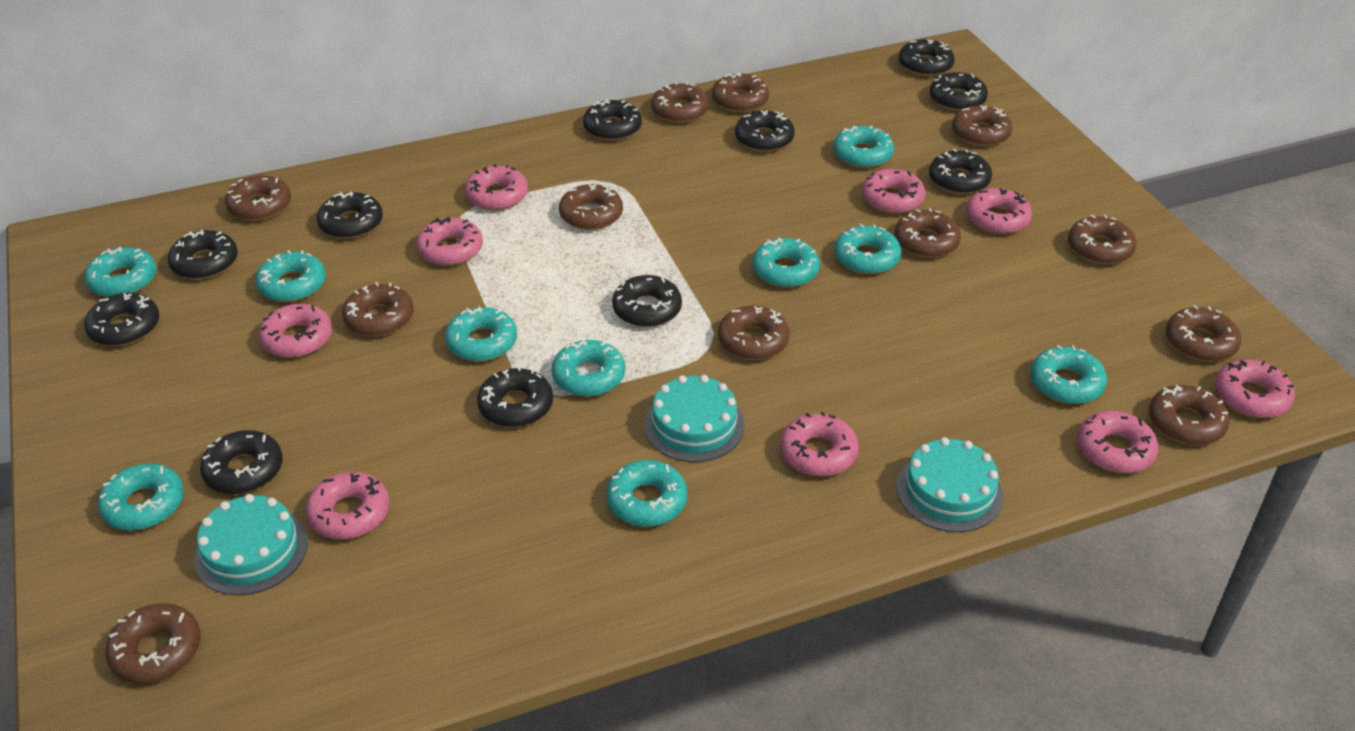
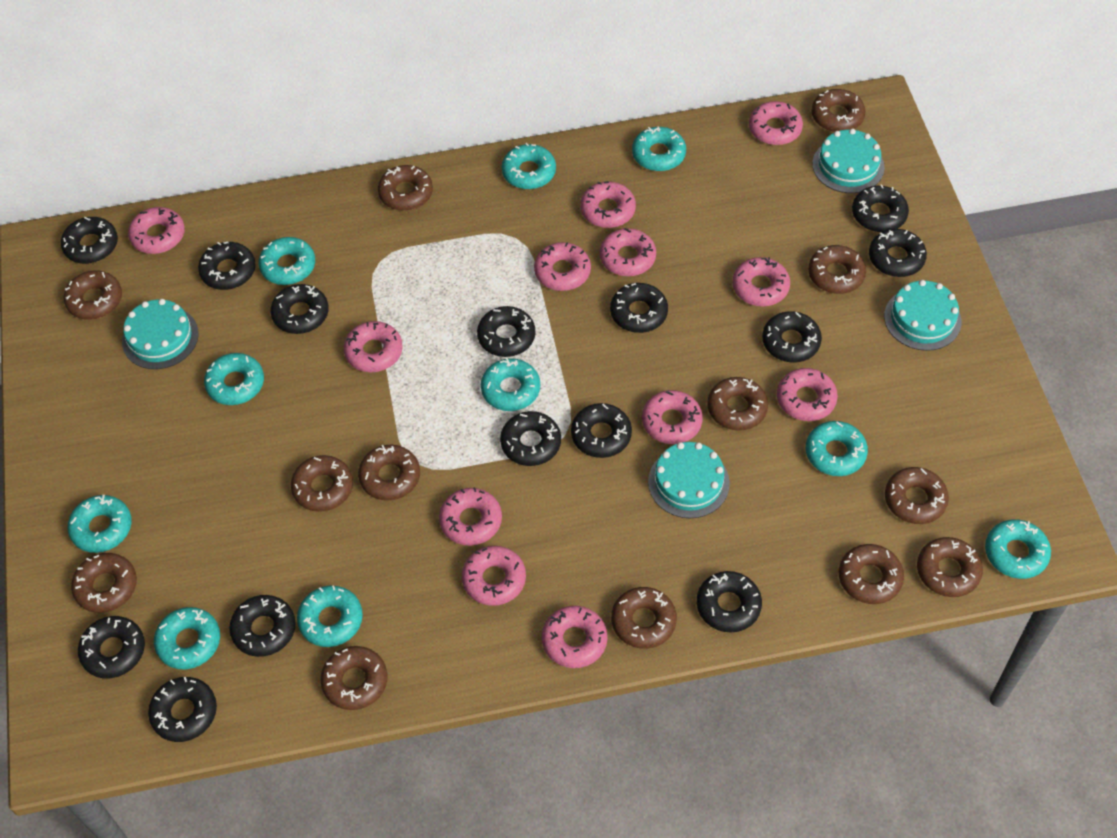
black donut: [84,293,159,346] [168,230,238,279] [200,430,283,494] [317,191,383,239] [477,366,553,427] [583,99,642,141] [612,275,682,327] [735,110,795,152] [899,39,955,76] [929,149,992,194] [930,72,988,111] = 11 -> [61,217,118,264] [78,616,145,678] [148,677,217,742] [198,242,256,290] [229,595,296,657] [271,284,329,334] [477,306,536,357] [500,411,561,466] [571,403,632,458] [610,283,668,333] [697,571,762,633] [762,311,822,362] [852,185,909,232] [869,229,927,277] = 14
brown donut: [105,603,201,684] [225,175,291,221] [342,282,414,337] [559,184,623,230] [651,82,709,123] [712,72,769,112] [718,306,790,360] [895,208,961,258] [952,105,1013,146] [1068,215,1136,264] [1149,385,1230,445] [1166,305,1241,362] = 12 -> [64,270,122,320] [71,553,137,613] [291,455,353,512] [321,646,387,710] [358,445,420,501] [378,165,433,211] [611,587,677,649] [707,377,768,431] [808,245,866,294] [811,89,866,132] [839,544,904,604] [885,467,949,524] [917,537,983,597] = 13
pink donut: [258,304,332,358] [305,472,389,539] [416,217,483,266] [465,164,528,211] [780,412,859,476] [862,169,926,214] [966,188,1032,234] [1077,411,1159,473] [1215,360,1295,418] = 9 -> [128,207,185,254] [344,321,403,372] [439,487,502,546] [462,546,526,606] [534,242,591,291] [542,606,608,668] [581,181,636,228] [600,228,656,276] [642,390,703,444] [732,257,790,306] [749,101,803,145] [777,368,838,421] = 12
turquoise cake: [194,494,308,595] [644,375,745,462] [897,437,1003,532] = 3 -> [122,299,199,369] [648,442,730,518] [812,129,885,193] [884,280,961,351] = 4

